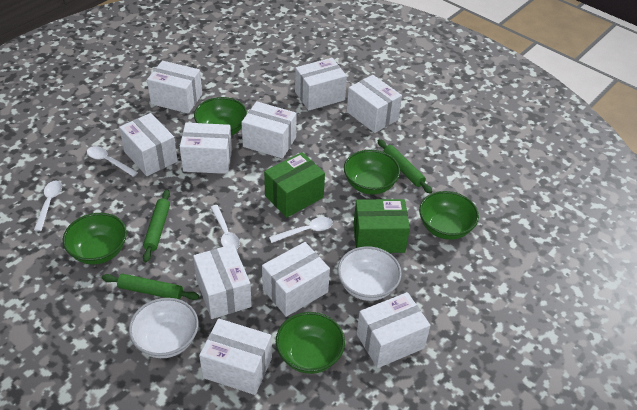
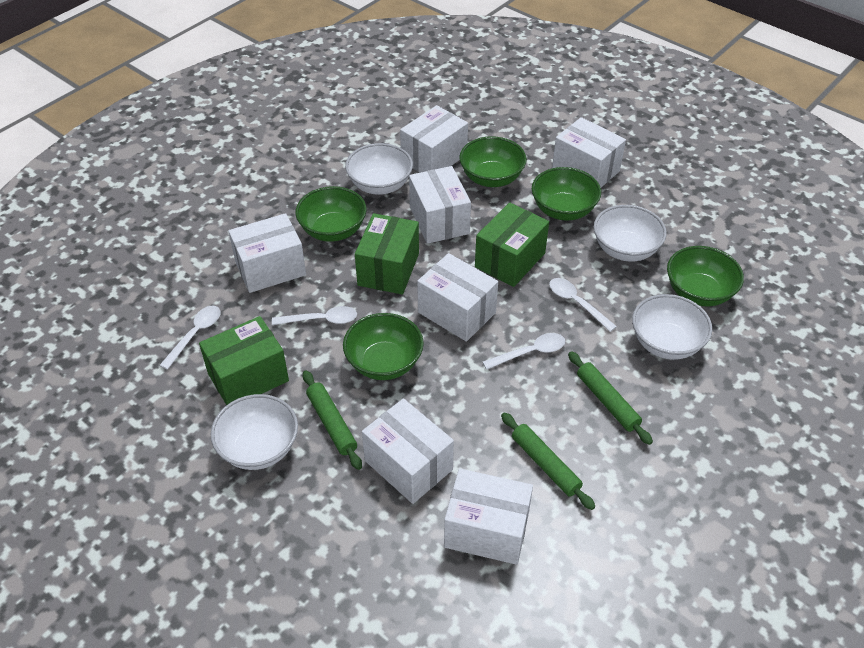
green box: [264,152,325,218] [354,199,410,253] = 2 -> [199,316,289,405] [355,213,419,294] [475,203,549,287] = 3
white bowl: [129,298,199,358] [338,246,402,301] = 2 -> [211,394,298,470] [345,143,413,195] [594,205,667,261] [632,294,712,360] = 4
white box: [119,113,178,176] [147,61,202,114] [180,123,232,174] [193,244,252,319] [199,318,272,395] [241,101,297,159] [262,242,330,317] [295,58,347,111] [347,75,402,133] [357,292,430,368] = 10 -> [229,213,306,293] [362,398,454,504] [400,105,468,173] [409,166,471,244] [417,253,498,342] [444,469,533,565] [552,117,626,188] = 7

